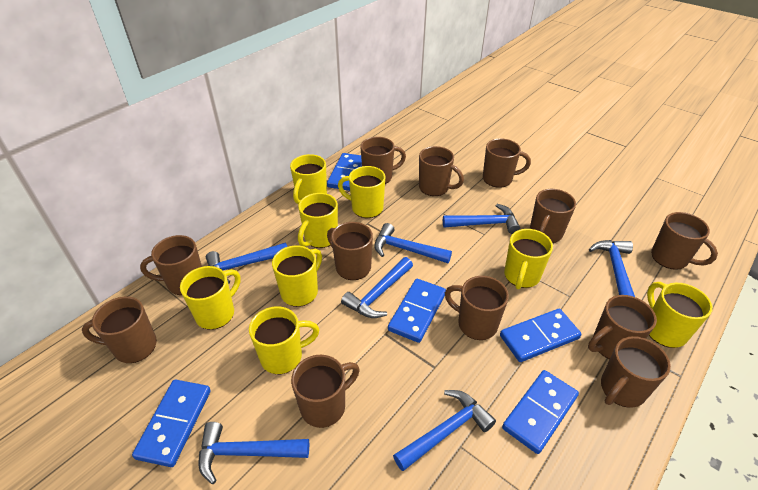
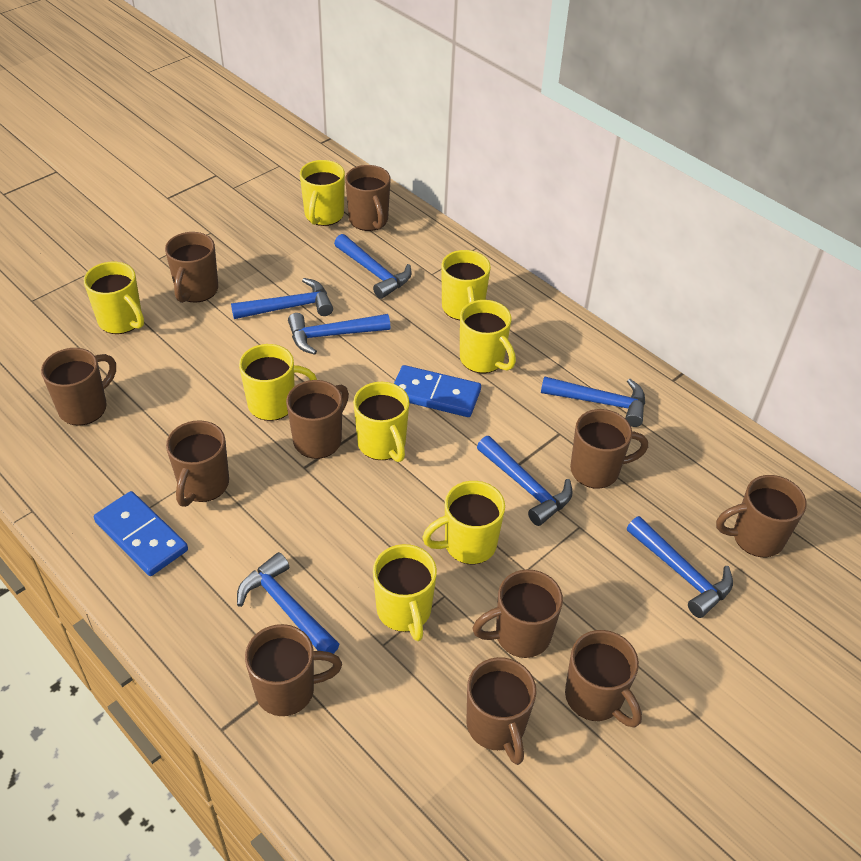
blue domino: [132,380,211,467] [327,153,362,191] [388,279,446,343] [500,309,581,362] [502,370,579,454] = 5 -> [94,491,188,576] [394,365,481,417] = 2
brown mug: [82,296,157,363] [140,235,202,295] [291,355,360,428] [327,222,373,280] [360,137,406,184] [419,146,464,196] [445,276,509,340] [483,138,531,188] [530,189,576,243] [588,295,657,359] [601,336,671,408] [651,212,718,270] = 12 -> [41,348,116,426] [165,232,218,303] [166,420,229,507] [245,624,342,716] [286,380,349,459] [345,165,391,231] [467,657,536,765] [472,570,563,658] [565,630,642,727] [570,409,648,489] [716,475,807,557] = 11

